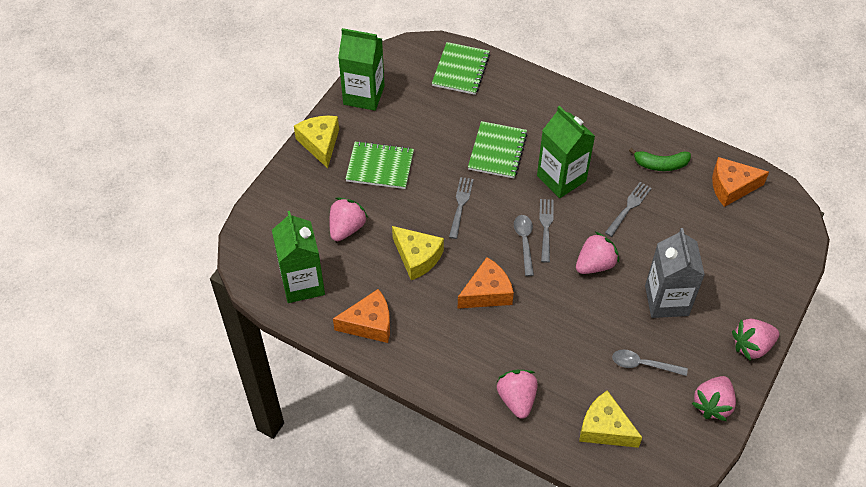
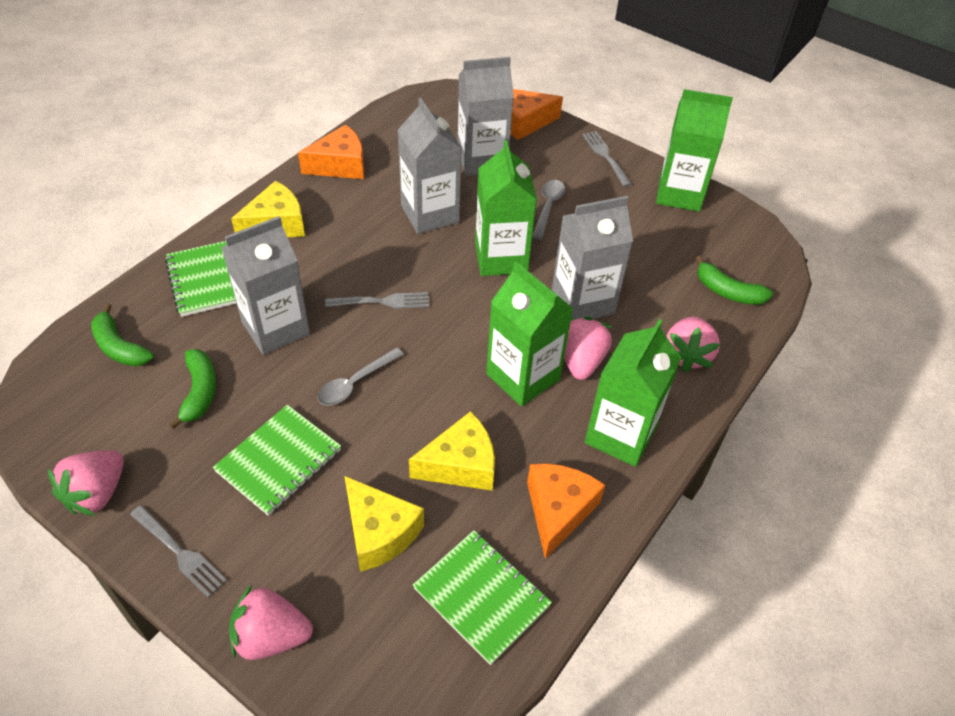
green banana: [629,148,691,171] = 1 -> [91,304,154,367] [168,349,216,429] [696,255,773,305] = 3
green carton: [272,211,325,303] [338,28,385,111] [537,106,595,198] = 3 -> [475,140,537,276] [486,262,573,407] [585,319,681,467] [656,89,733,212] = 4
grey carton: [645,228,705,318] = 1 -> [221,216,310,355] [397,98,462,234] [457,57,514,176] [552,196,633,319] = 4
pink strawberry: [329,197,368,241] [496,370,538,419] [576,232,619,274] [691,376,736,421] [732,319,779,361] = 5 -> [48,450,124,516] [229,584,313,660] [564,316,612,380] [666,316,720,372] = 4

